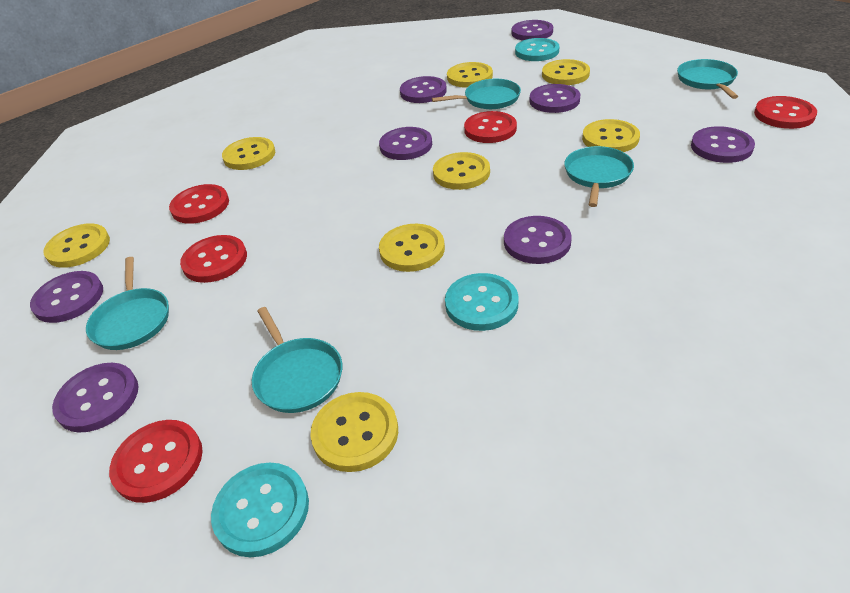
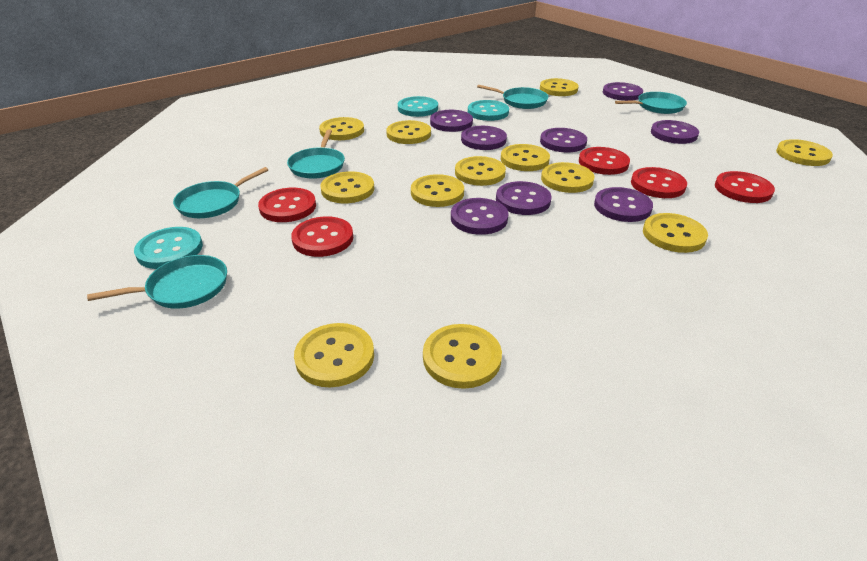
yellow button: [43,223,110,268] [222,137,275,170] [310,392,398,472] [379,224,445,272] [433,152,490,190] [447,62,493,88] [542,59,590,85] [582,119,640,152] = 8 -> [294,323,374,388] [319,117,364,140] [320,171,374,203] [386,120,431,144] [411,174,464,207] [423,324,502,389] [455,156,506,186] [501,144,550,171] [540,78,579,96] [541,162,594,193] [643,213,708,253] [776,139,833,166] = 12

